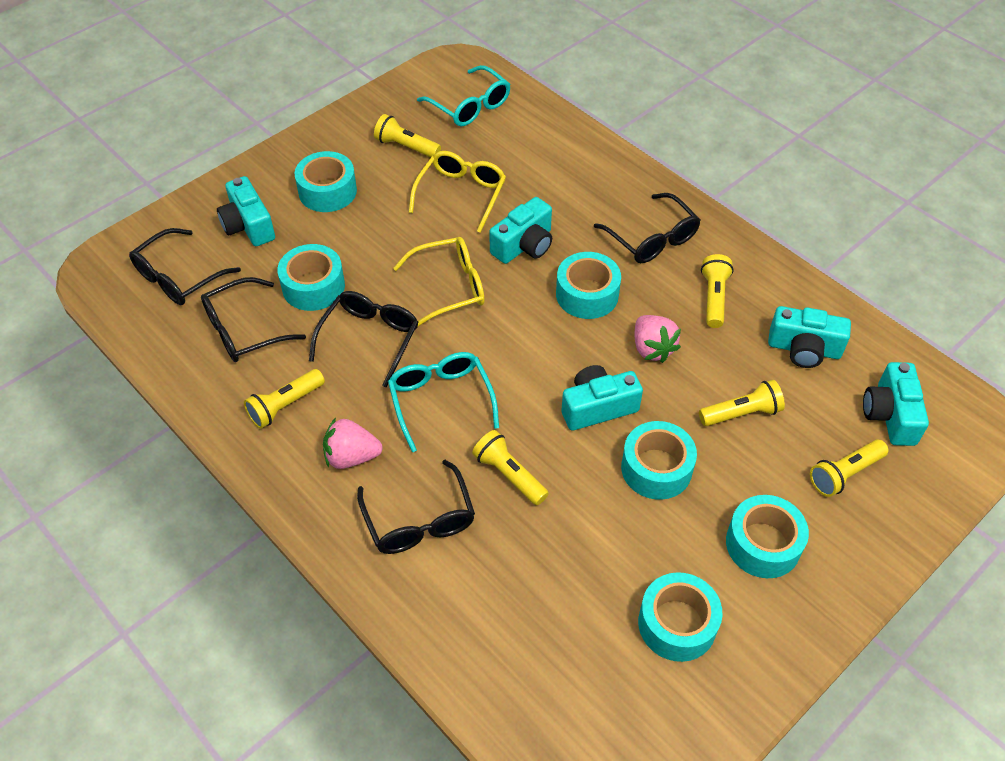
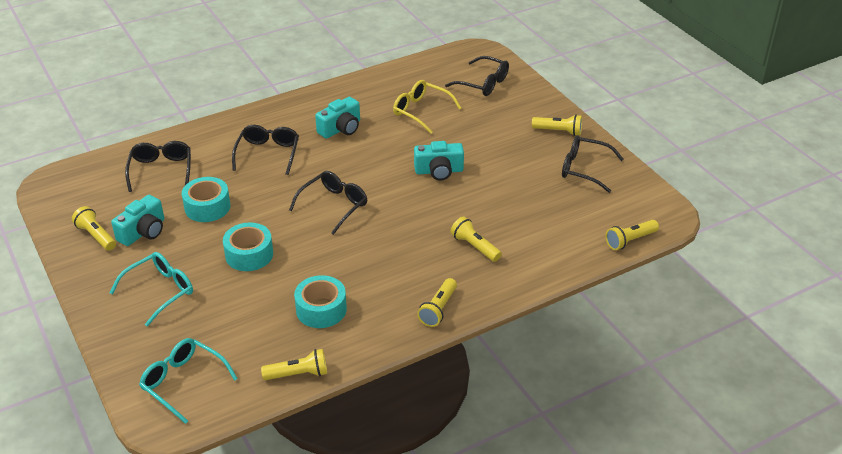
pink strawberry: [323,417,383,469] [635,315,681,363] = 2 -> none = 0
turquoise camera: [217,176,275,246] [489,197,552,264] [561,365,643,430] [768,306,851,368] [863,362,929,446] = 5 -> [111,195,164,246] [315,97,360,139] [414,141,464,180] = 3
turquoise tape: [277,244,345,311] [294,151,357,212] [556,252,621,319] [621,421,697,500] [638,572,723,662] [726,495,809,578] = 6 -> [182,177,230,222] [223,222,273,271] [294,275,347,328] = 3
yellow glasses: [393,237,485,326] [409,151,506,233] = 2 -> [393,80,461,134] = 1

